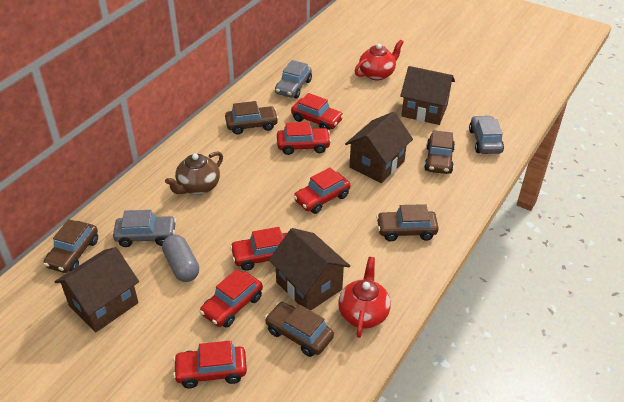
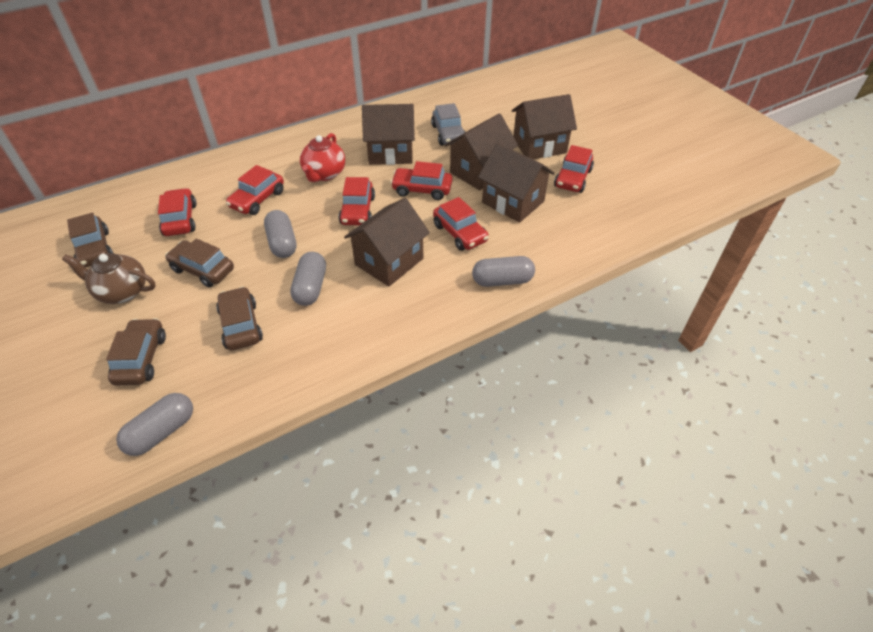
brown car: [44,219,98,273] [225,101,279,135] [265,302,334,357] [376,204,439,241] [424,130,455,174] = 5 -> [67,213,113,268] [106,318,166,385] [165,239,234,287] [216,286,263,350] = 4
brown house: [55,247,139,333] [269,228,350,311] [345,112,413,183] [400,66,455,125] = 4 -> [344,198,430,287] [362,104,415,165] [445,113,518,190] [478,143,555,223] [512,94,577,159] = 5
grey capsule: [162,235,199,282] = 1 -> [116,393,193,456] [264,210,297,258] [290,252,326,306] [472,256,535,287] = 4
grey car: [113,210,176,247] [275,60,312,99] [469,115,504,154] = 3 -> [431,103,465,146] = 1
red teapot: [338,257,391,338] [355,40,404,81] = 2 -> [300,133,345,182] = 1

